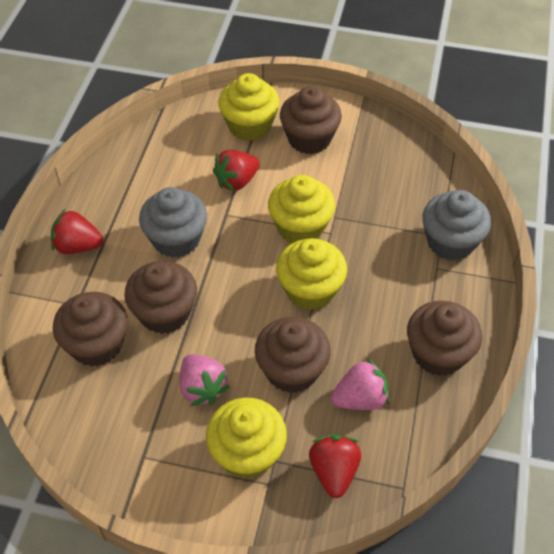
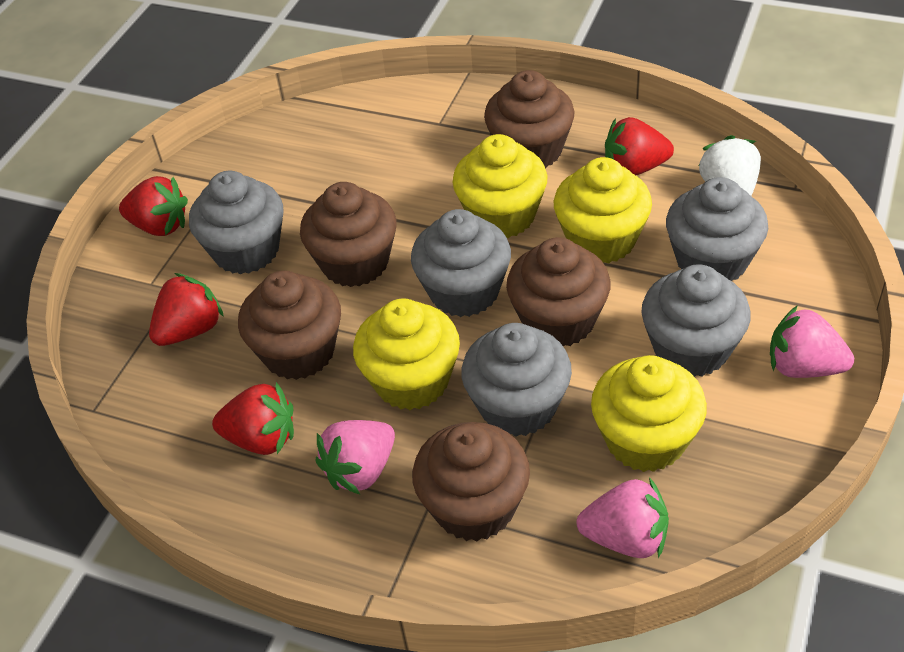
grey cupcake: [139,187,207,258] [422,190,491,261] = 2 -> [189,171,284,274] [411,209,511,317] [461,323,572,437] [641,264,751,377] [666,177,768,281] = 5
pink strawberry: [179,354,230,406] [331,358,389,410] = 2 -> [316,420,395,494] [577,477,669,558] [770,305,854,378] = 3
red strawberry: [51,209,103,254] [213,150,260,192] [309,434,361,498] = 3 -> [119,176,188,236] [149,273,224,346] [212,382,294,455] [605,117,674,175] = 4
white strawberry: none = 0 -> [698,135,761,196] = 1

